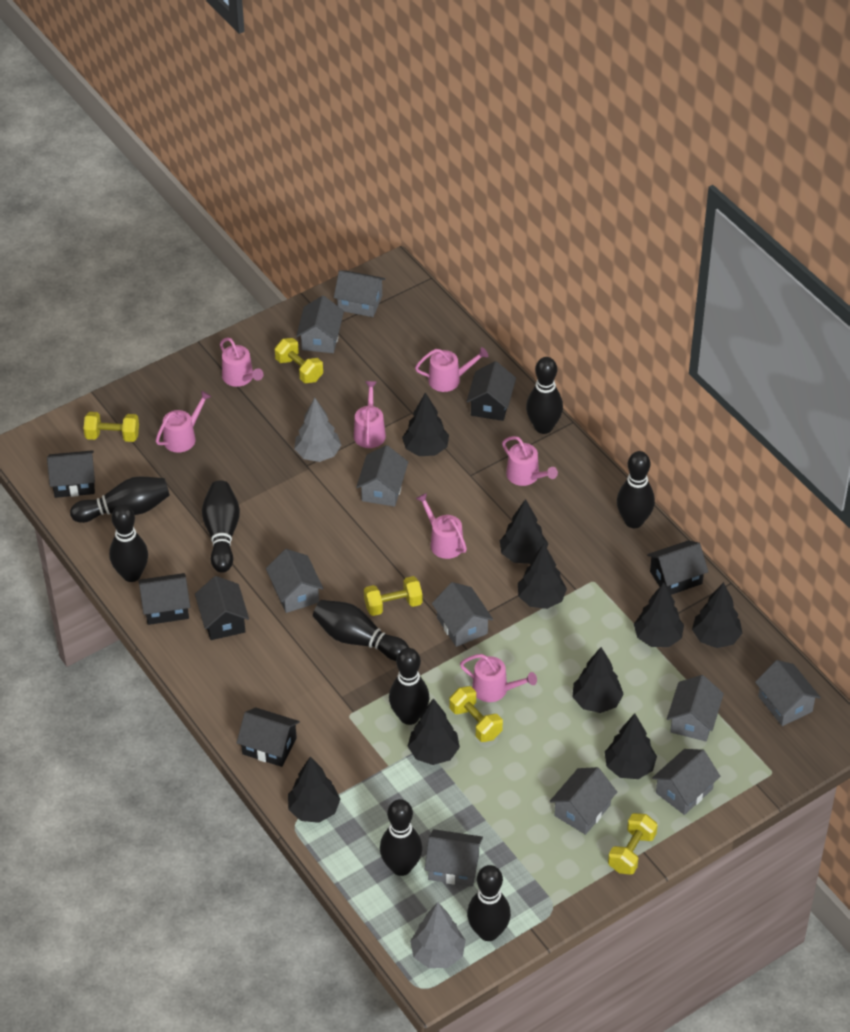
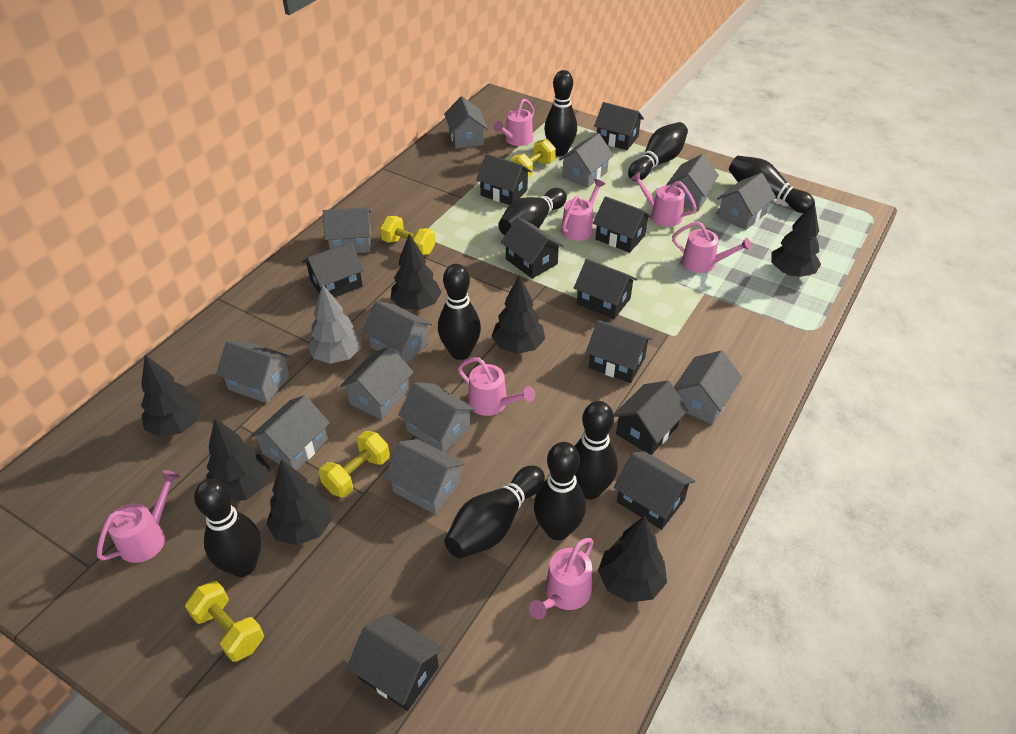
black house: [47,450,95,498] [139,573,190,625] [195,576,249,640] [237,707,300,767] [466,361,516,421] [647,541,708,595] = 6 -> [303,242,364,297] [347,614,444,711] [476,154,532,205] [501,217,564,279] [574,259,637,319] [586,320,652,383] [593,196,652,253] [594,102,644,150] [614,381,688,455] [614,451,695,530] = 10
black tree: [288,756,340,823] [402,392,449,456] [408,698,460,765] [500,499,548,564] [518,544,567,609] [572,647,624,713] [605,713,657,779] [634,583,684,647] [692,582,742,648] = 9 -> [141,355,202,437] [206,418,270,502] [266,459,333,545] [391,234,442,310] [491,275,545,354] [598,516,667,603] [771,201,821,277] = 7
grey house: [266,549,323,613] [296,296,344,353] [334,270,385,317] [356,445,408,506] [425,829,483,887] [432,582,493,647] [550,767,617,835] [652,749,720,815] [667,675,724,741] [755,660,821,726] = 10 -> [216,341,290,403] [250,395,330,471] [323,207,371,253] [340,346,414,420] [362,301,432,364] [384,439,465,515] [398,382,475,452] [444,96,488,149] [559,133,614,188] [666,154,719,211] [674,350,742,424] [717,173,776,230] = 12
grey tree: [294,398,341,462] [410,902,466,968] = 2 -> [307,284,362,364] = 1
yellow dumbbell: [84,412,139,442] [275,338,323,383] [364,576,423,616] [449,686,503,742] [608,813,657,875] = 5 -> [185,581,264,662] [319,431,390,497] [380,216,436,255] [511,139,556,178] = 4

